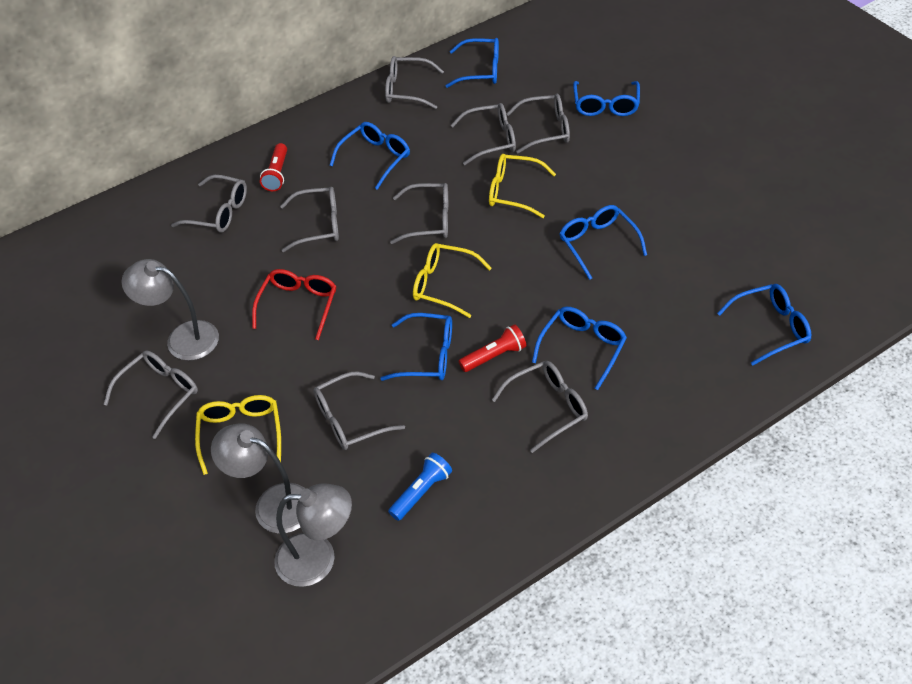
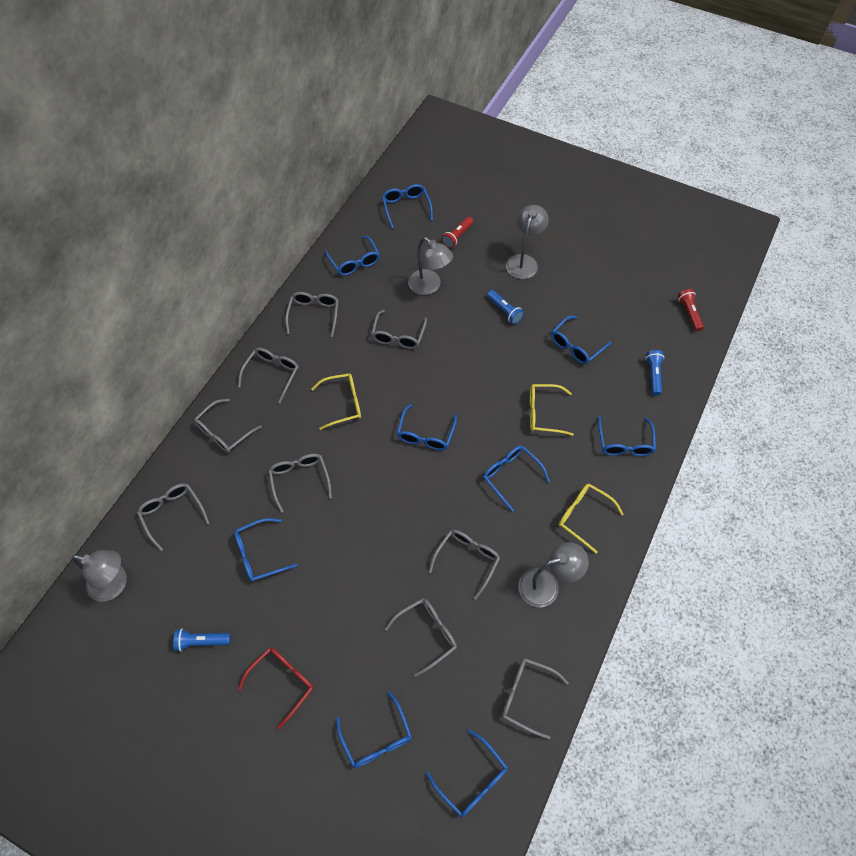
blue flashlight: [388,453,452,521] = 1 -> [173,629,231,651] [487,290,524,324] [645,350,664,395] = 3
blue glasses: [330,122,410,190] [380,313,452,381] [446,38,499,88] [532,307,627,390] [559,205,647,280] [573,81,640,116] [717,284,811,366] = 7 -> [234,518,298,582] [325,236,380,276] [336,692,412,768] [382,184,433,229] [397,404,457,450] [426,730,508,817] [483,445,550,512] [551,316,611,364] [598,416,656,456] = 9
grey lamp: [122,259,219,361] [211,423,305,534] [274,483,352,587] = 3 -> [72,550,127,602] [408,237,453,295] [506,205,549,279] [518,542,589,608] = 4

